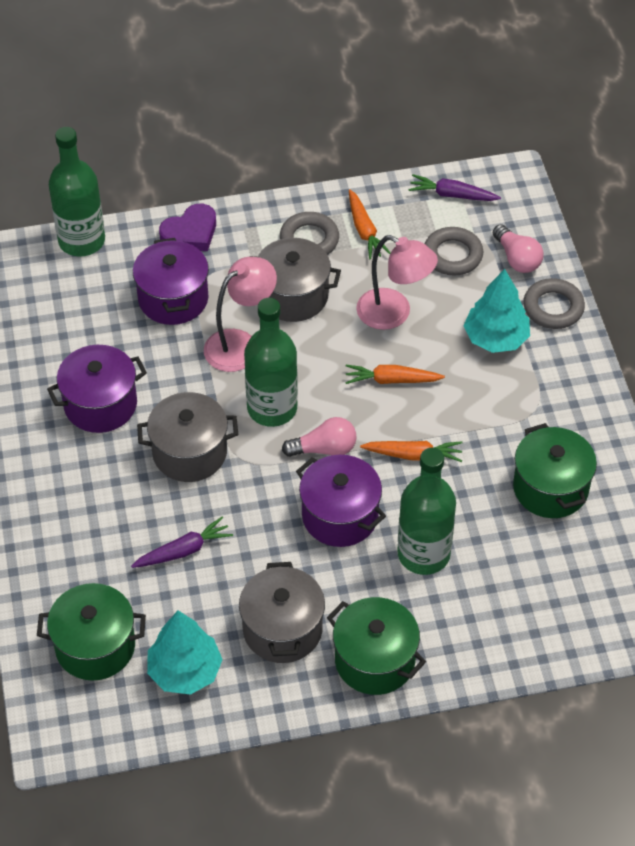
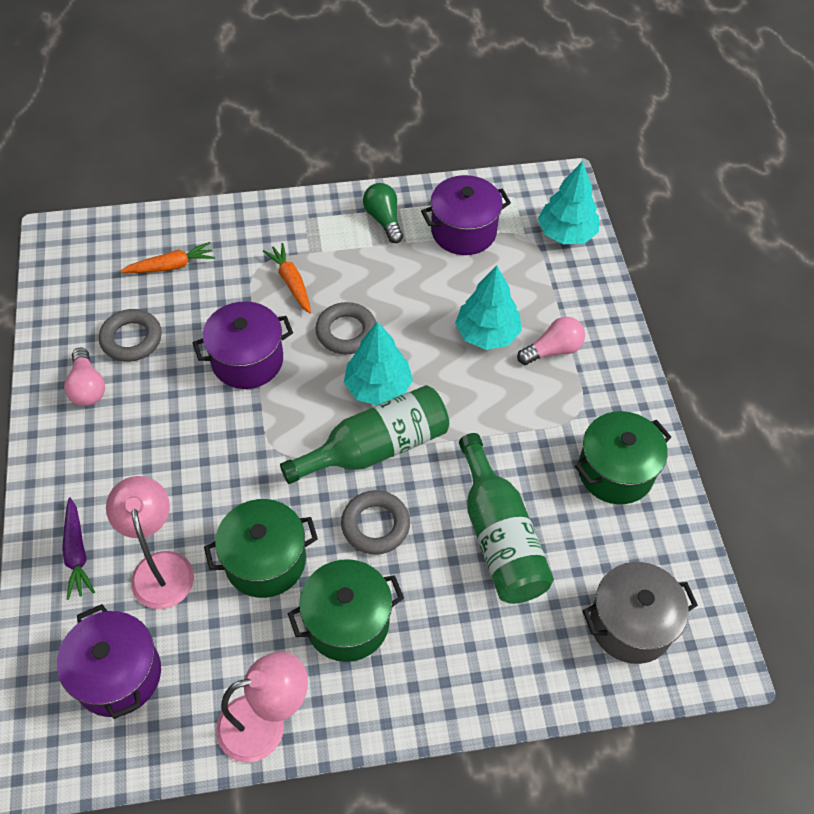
green bottle: [49,127,105,256] [244,298,298,427] [397,448,456,575] = 3 -> [280,385,449,484] [459,433,554,604] = 2
green light bulb: none = 0 -> [363,183,403,243] = 1
grey pot: [137,392,238,482] [239,562,325,663] [250,238,341,322] = 3 -> [582,562,698,664] = 1
orange carrot: [345,365,445,384] [349,189,391,259] [360,441,462,462] = 3 -> [121,242,215,273] [263,243,311,313] = 2
purple carrot: [131,517,233,568] [408,174,501,201] = 2 -> [62,498,95,600] = 1
purple heart: [159,204,216,251] = 1 -> none = 0
turquoise tree: [147,611,223,695] [463,269,530,353] = 2 -> [344,321,413,405] [455,266,522,350] [538,161,599,244] = 3

